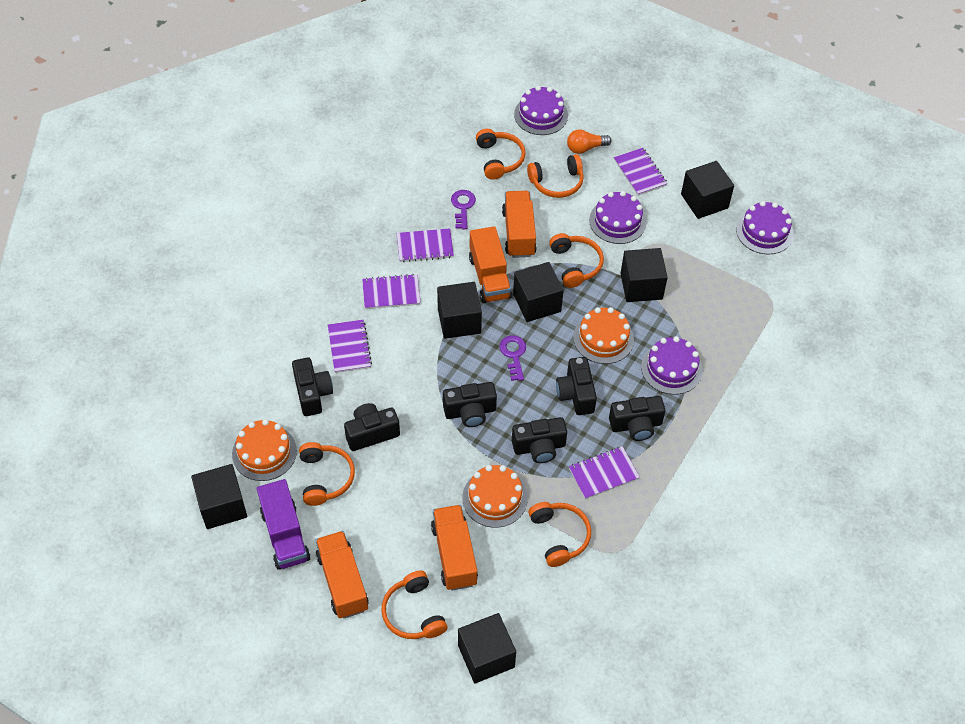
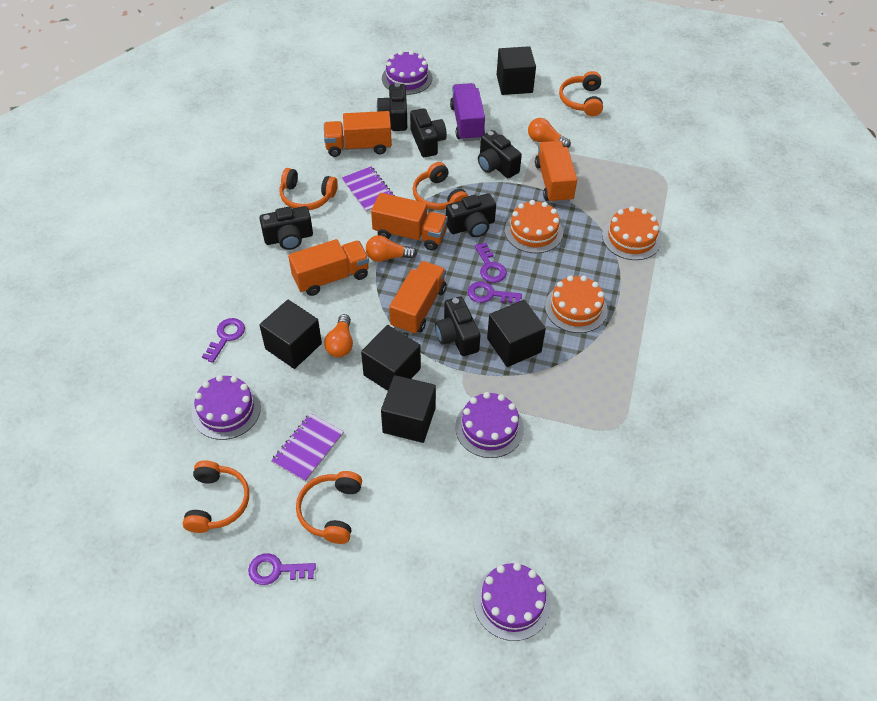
black cube: [191,464,247,529] [437,282,482,339] [458,613,516,683] [513,262,564,322] [620,248,668,302] [681,161,734,219] = 6 -> [259,300,322,369] [361,325,421,391] [381,375,436,443] [487,300,546,367] [497,46,536,95] = 5
orange headphones: [299,442,355,506] [381,571,447,639] [476,129,525,180] [527,154,584,198] [529,502,591,567] [549,233,604,288] = 6 -> [183,460,249,533] [280,168,338,210] [296,471,362,544] [413,162,468,210] [559,71,603,116] = 5
orange light bulb: [567,129,612,154] = 1 -> [324,314,353,357] [366,235,417,262] [528,118,571,148] = 3
orange truck: [316,531,369,619] [431,505,478,591] [469,226,512,303] [502,191,537,258] = 4 -> [288,239,369,296] [324,111,392,157] [371,193,448,251] [389,261,446,335] [535,141,577,203] = 5
purple key: [451,190,476,229] [499,335,526,381] = 2 -> [202,318,245,363] [248,553,316,585] [468,281,522,303] [475,243,507,283] = 4
purple notebook: [328,320,372,373] [362,274,421,309] [397,228,454,262] [569,446,640,499] [614,148,667,195] = 5 -> [271,413,344,482] [342,166,395,212] = 2

